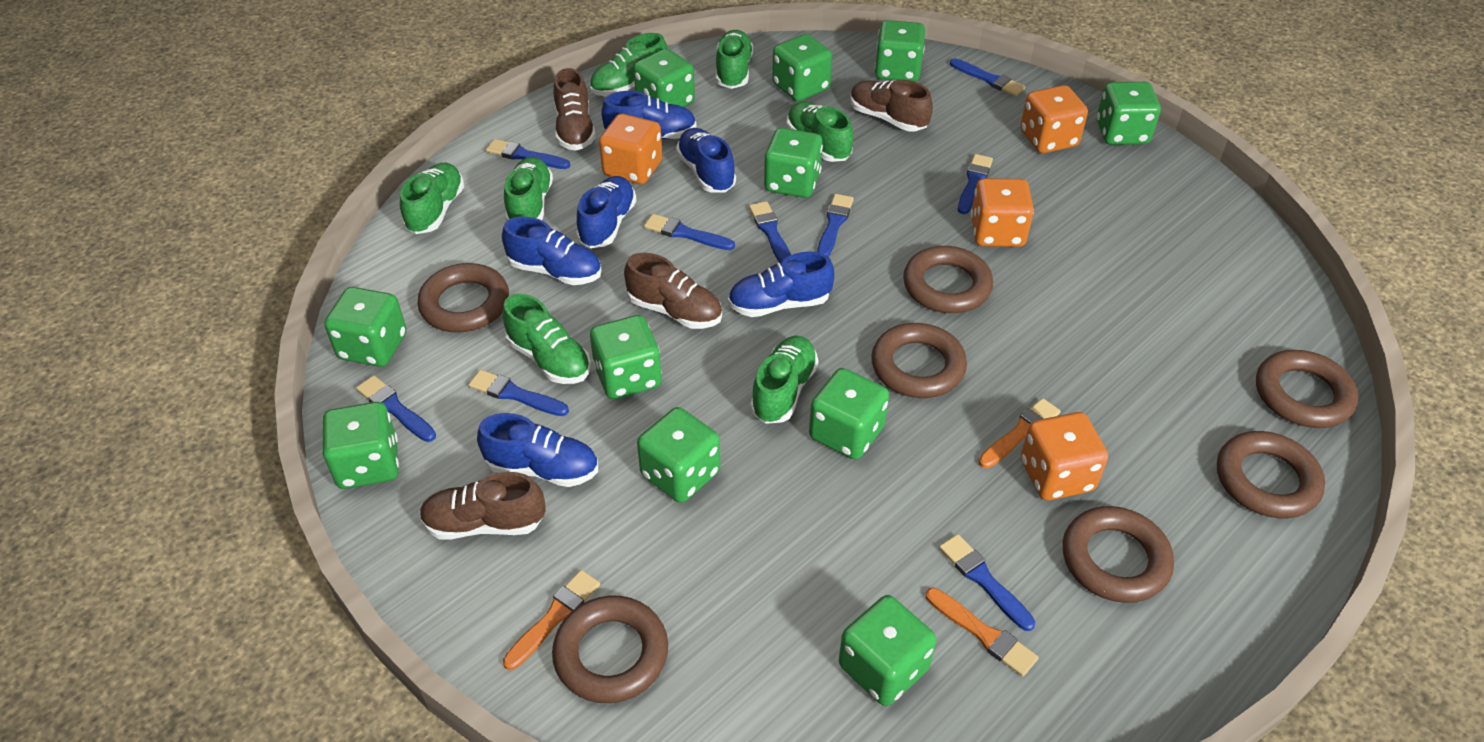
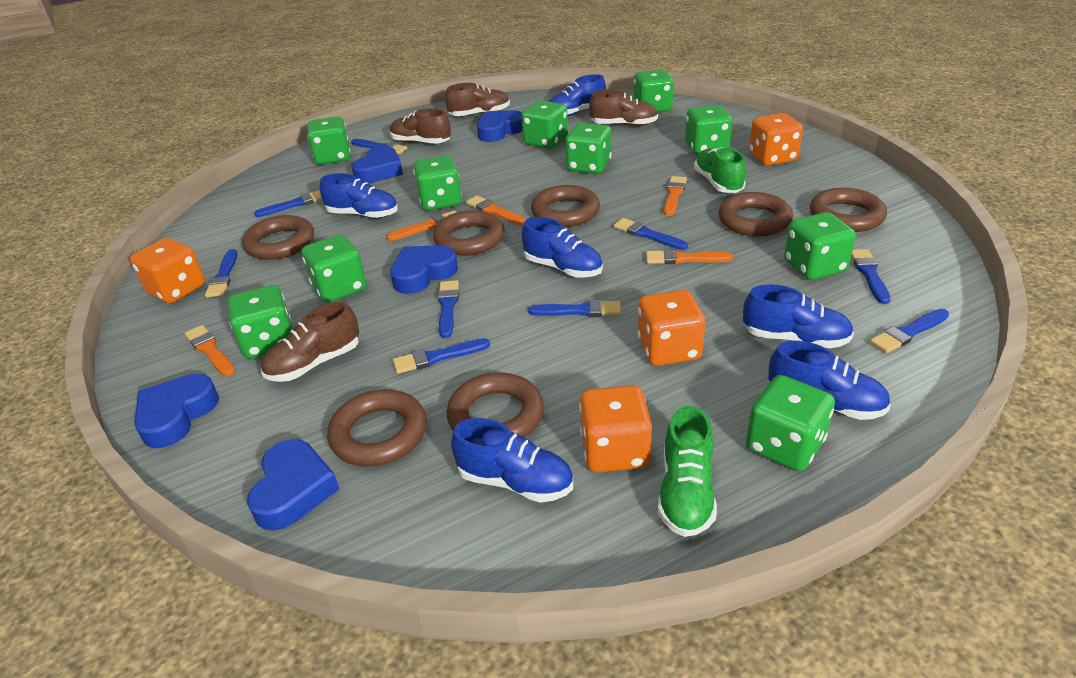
blue heart: none = 0 -> [134,374,219,448] [247,439,339,531] [352,145,403,183] [390,245,458,294] [477,110,522,142] = 5
green dice: [322,402,399,489] [324,287,406,367] [590,315,662,399] [633,49,695,107] [637,407,720,503] [764,128,823,198] [772,34,832,101] [809,368,889,460] [839,595,936,706] [875,20,925,82] [1097,82,1161,145] = 11 -> [228,285,293,359] [302,235,367,303] [307,116,350,165] [413,155,462,211] [521,100,568,149] [566,123,611,174] [634,69,674,113] [685,105,733,155] [746,375,835,472] [784,212,856,280] = 10
green shoe: [400,163,464,234] [502,294,591,384] [504,157,553,221] [590,33,668,97] [716,30,753,89] [750,336,818,424] [787,101,853,162] = 7 -> [658,406,717,537] [694,147,746,193] = 2
orange brush: [503,570,600,670] [926,588,1039,677] [979,398,1061,468] = 3 -> [185,325,235,377] [387,210,457,241] [466,196,526,225] [646,249,733,264] [664,176,687,216] = 5

